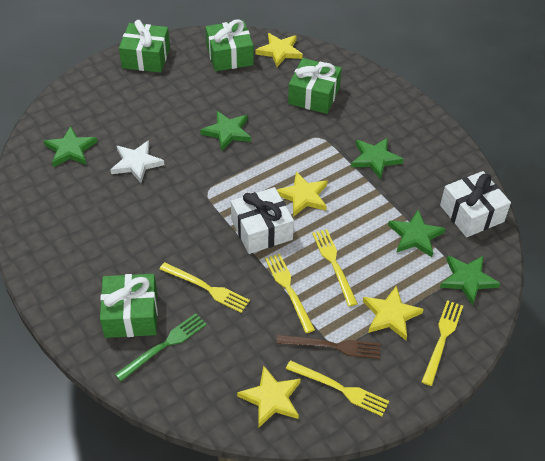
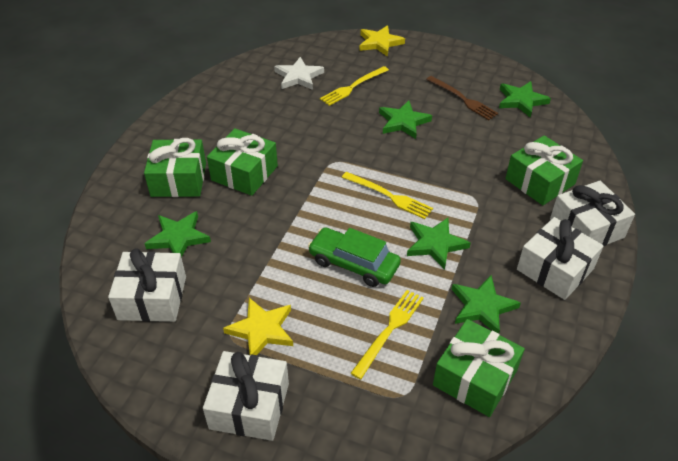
green car: none = 0 -> [308,227,401,287] = 1
green fork: [115,313,207,381] = 1 -> none = 0
white gift: [231,187,294,254] [440,171,511,237] = 2 -> [108,248,186,322] [203,351,289,441] [517,217,604,300] [550,181,635,247] = 4
yellow fork: [160,262,250,313] [265,254,315,333] [286,360,389,416] [312,229,358,307] [422,300,463,386] = 5 -> [320,66,389,106] [342,172,433,219] [350,290,424,379] = 3
yellow star: [237,365,301,427] [256,33,303,67] [277,171,328,217] [363,285,424,340] = 4 -> [223,298,293,355] [359,25,405,57] = 2

